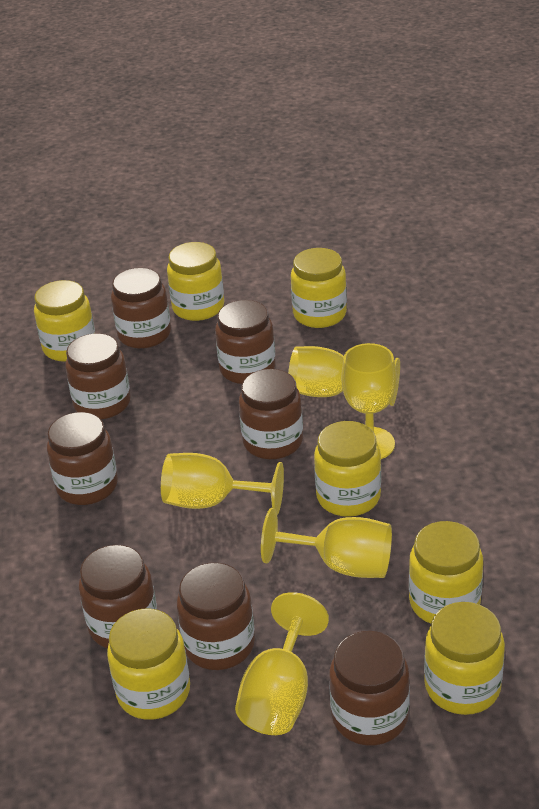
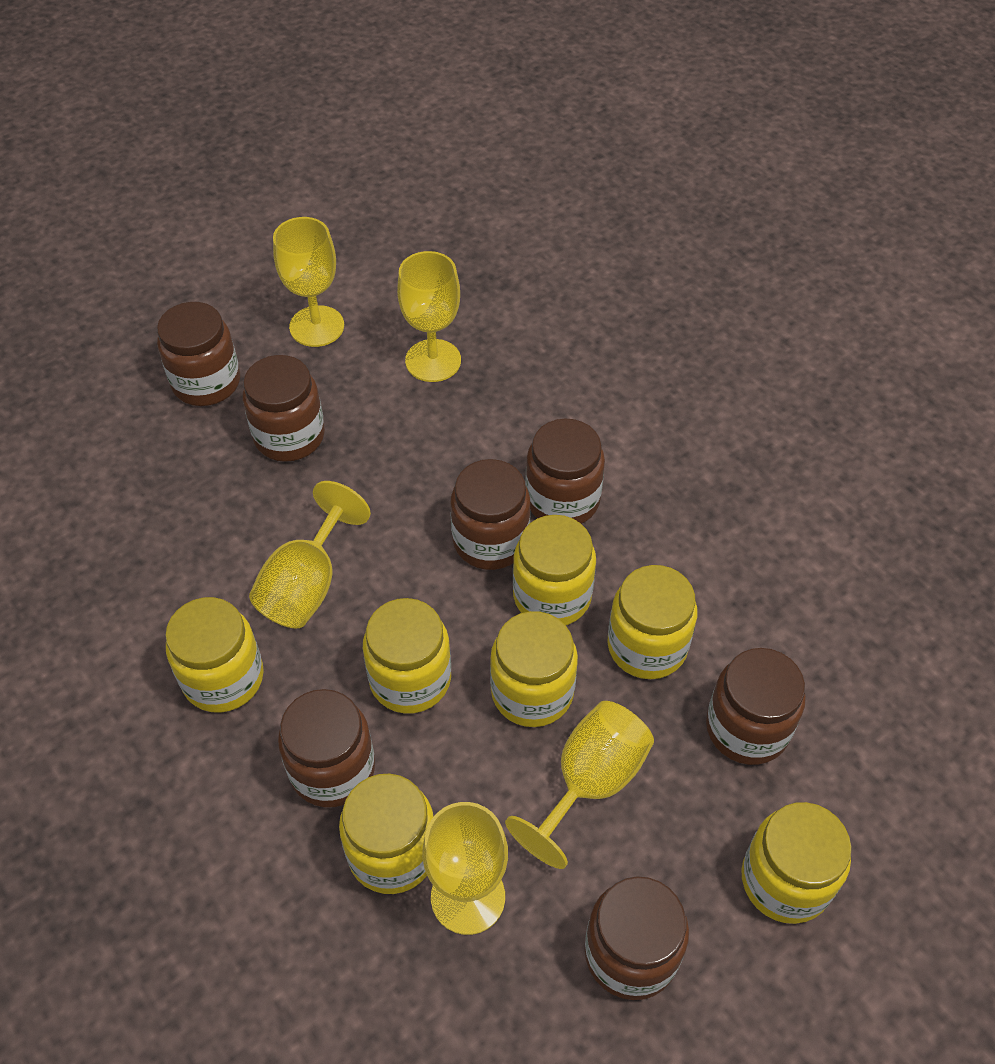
brown jar: [47,412,118,505] [65,333,131,419] [79,545,157,648] [111,268,171,349] [177,563,255,670] [215,300,276,384] [239,369,303,459] [329,631,410,746] = 8 -> [157,302,240,406] [243,355,325,462] [278,689,375,807] [450,459,530,570] [525,418,605,524] [585,876,689,1000] [706,648,806,765] = 7

